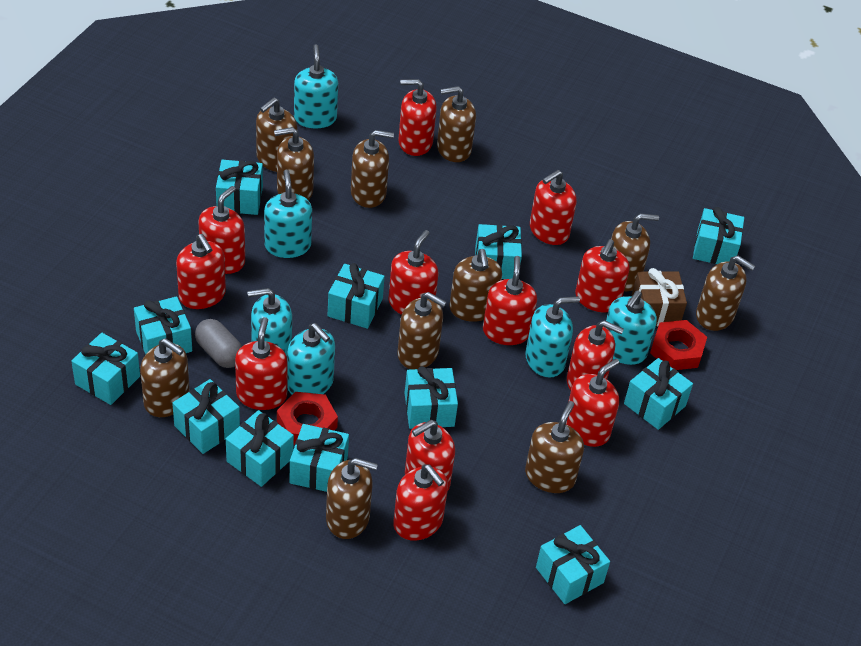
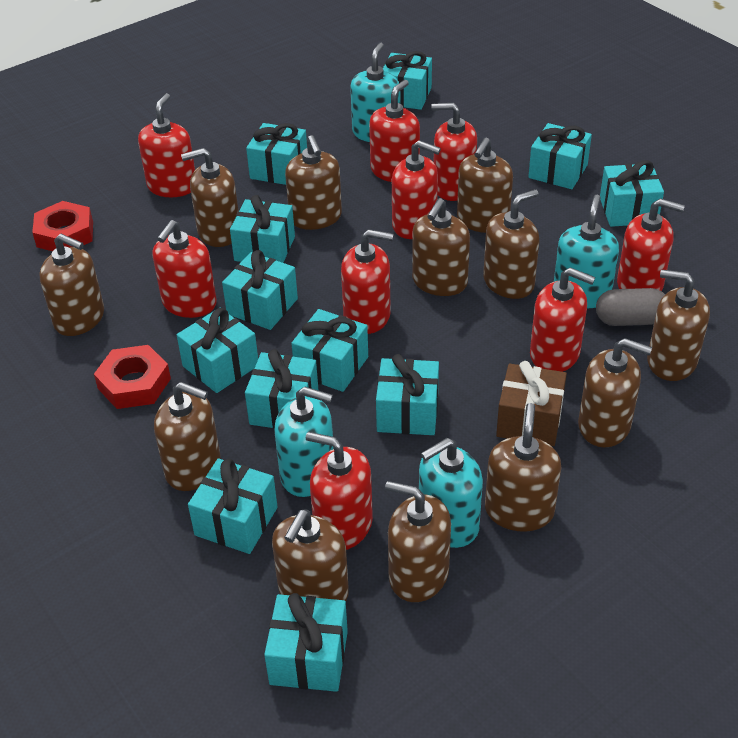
brown soap dispenser: [140,338,190,417] [256,97,297,172] [274,127,314,200] [326,458,378,539] [351,130,394,208] [398,292,447,369] [437,86,476,162] [450,249,502,322] [525,401,584,493] [611,213,659,291] [696,256,755,331] = 11 -> [39,234,104,336] [154,382,220,491] [181,148,239,247] [272,510,349,601] [285,135,342,230] [385,481,451,602] [412,198,470,296] [457,138,513,233] [483,189,539,299] [485,403,561,532] [578,338,652,447] [647,269,710,381] = 12
red soap dispenser: [176,234,226,309] [198,186,245,274] [235,317,288,410] [388,230,438,315] [393,464,448,541] [399,79,437,156] [405,420,455,490] [483,256,537,345] [530,170,577,245] [566,359,620,447] [567,320,624,391] [575,239,630,312] = 12 -> [138,93,195,197] [152,220,217,318] [306,432,373,550] [341,229,393,334] [369,80,420,182] [392,140,441,239] [431,103,477,201] [530,267,595,372] [617,198,685,291] = 9
turquoise soap dispenser: [247,288,292,356] [264,170,312,258] [287,323,335,395] [294,45,338,129] [525,296,580,378] [606,291,657,365] = 6 -> [274,387,334,497] [350,43,401,142] [419,438,483,548] [554,195,619,308] = 4

